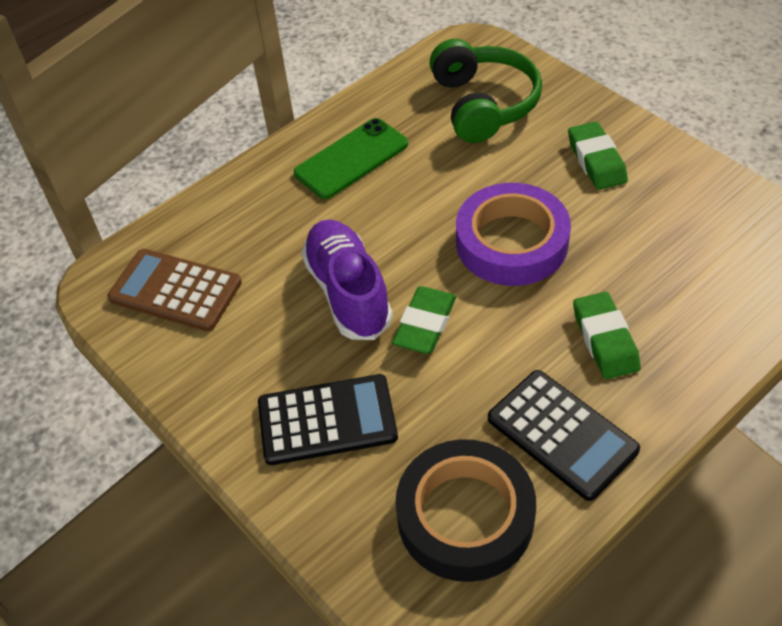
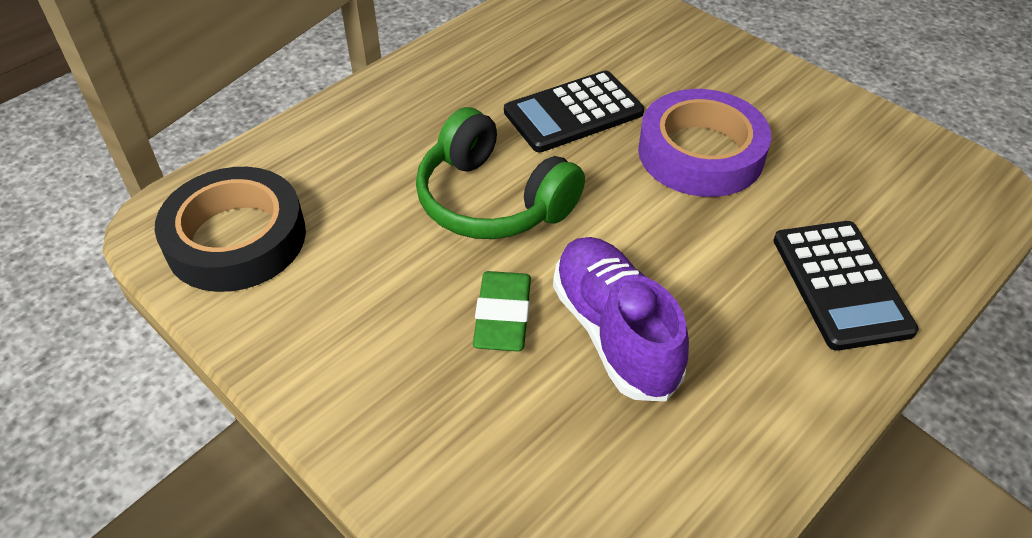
brown calculator: [107,249,242,331] = 1 -> none = 0
green eraser: [392,286,456,354] [568,121,628,190] [573,292,641,379] = 3 -> [473,271,531,351] = 1
green phone: [294,118,408,199] = 1 -> none = 0

